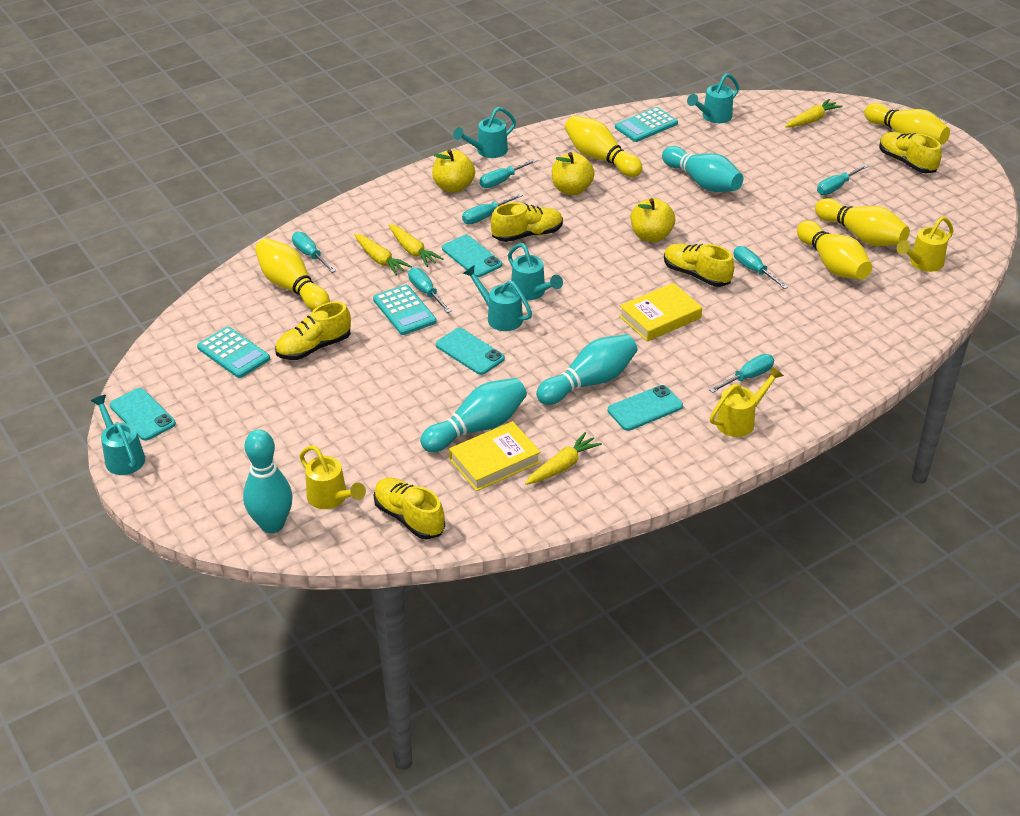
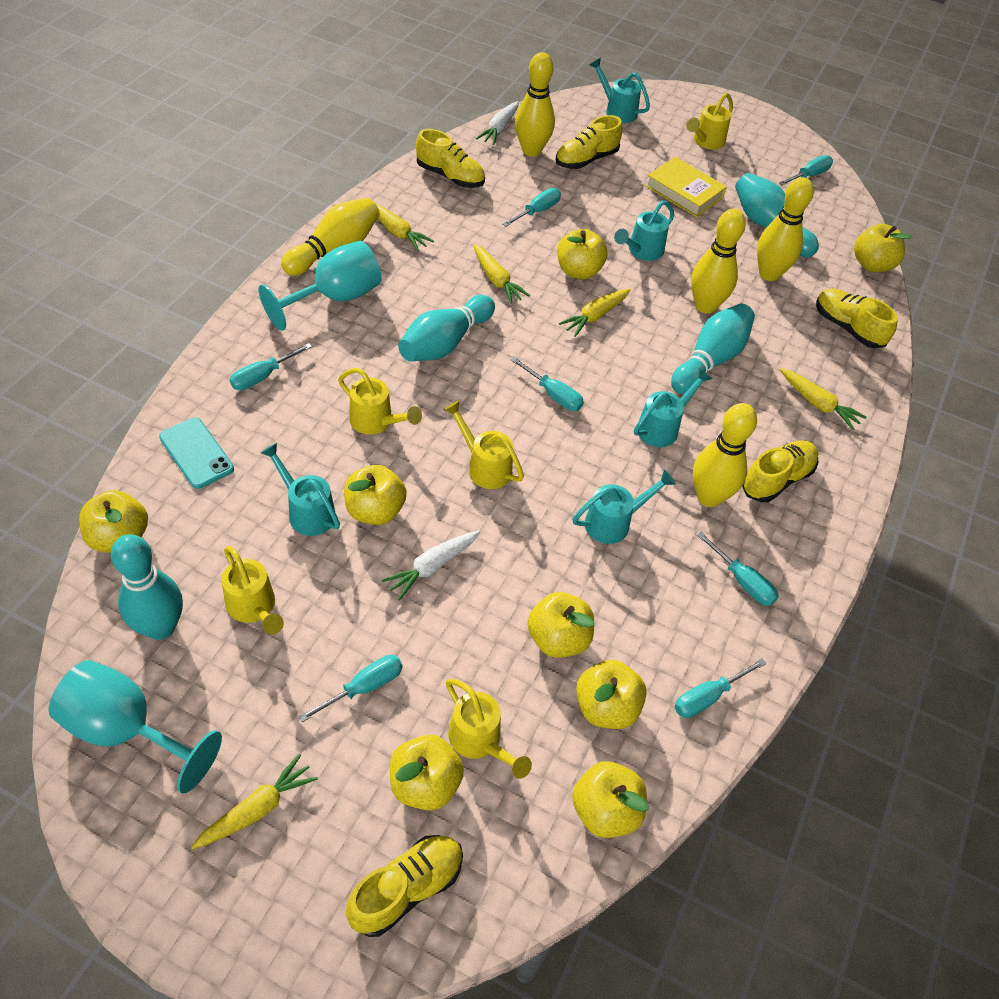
turquoise calculator: [197,327,270,378] [373,285,437,335] [615,107,678,142] = 3 -> none = 0
turquoise goblet: none = 0 -> [49,660,222,794] [259,241,382,331] = 2
turquoise phone: [110,388,176,441] [436,328,505,375] [442,235,502,277] [608,385,683,431] = 4 -> [159,418,234,489] = 1
white carrot: none = 0 -> [382,531,480,600] [476,101,519,145] = 2
yellow apple: [432,150,475,193] [552,152,595,195] [630,198,675,242] = 3 -> [79,490,148,553] [344,465,407,525] [390,735,464,811] [528,592,594,658] [557,229,607,279] [572,761,649,838] [576,660,647,729] [854,224,912,272] = 8
yellow book: [449,421,541,491] [619,283,702,342] = 2 -> [645,157,727,217] = 1
yellow carrot: [354,234,412,276] [389,224,443,267] [525,432,602,485] [785,99,843,127] = 4 -> [191,754,318,850] [375,203,434,251] [473,244,530,304] [559,289,631,337] [780,368,867,430] = 5
yellow watering can: [299,445,366,509] [710,366,784,437] [897,216,953,272] = 3 -> [222,546,284,635] [338,368,422,435] [444,401,524,489] [446,678,532,779] [686,92,733,149] = 5

